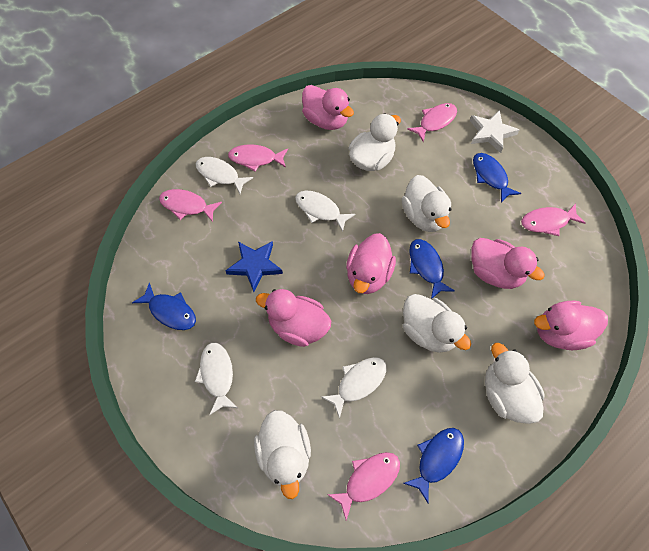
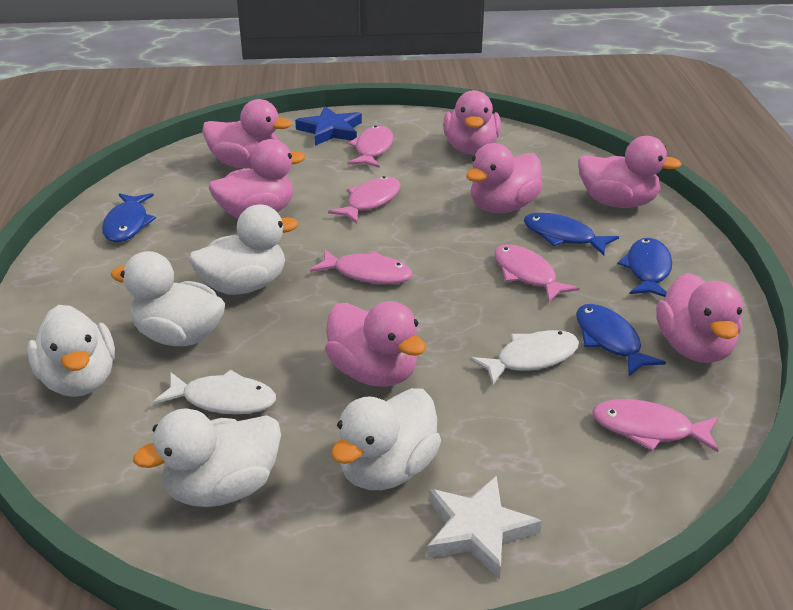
pink duck: [256,289,331,347] [302,85,354,130] [346,233,396,294] [471,238,545,289] [534,301,608,350] = 5 -> [202,99,292,168] [209,139,305,219] [325,301,426,387] [443,90,501,154] [466,143,543,213] [578,136,682,208] [656,273,743,363] = 7
white fish: [195,343,238,415] [196,157,253,194] [295,191,355,232] [321,357,387,419] = 4 -> [153,370,276,414] [470,330,579,385] = 2

